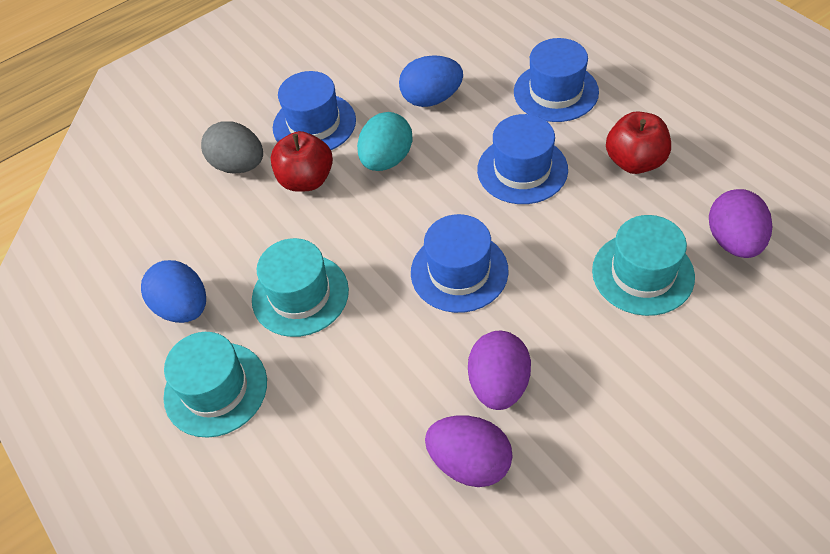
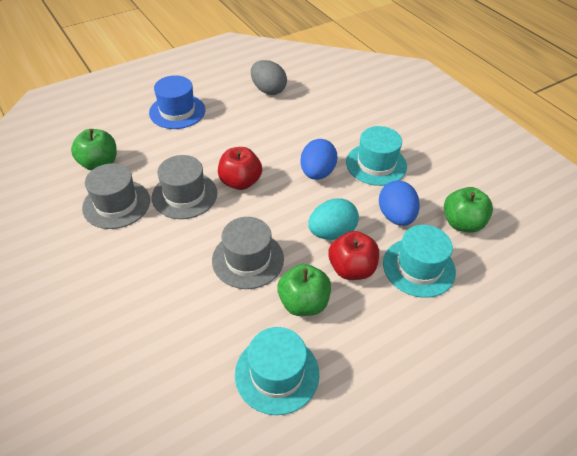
blue hat: [273,71,356,150] [411,214,508,313] [477,114,568,204] [514,38,599,122] = 4 -> [149,75,205,129] = 1
green apple: none = 0 -> [71,129,116,171] [277,264,331,316] [444,187,493,233] = 3
grey hat: none = 0 -> [82,163,150,229] [152,155,217,219] [212,217,284,289] = 3
purple egg: [425,415,513,487] [468,331,531,410] [709,189,772,258] = 3 -> none = 0

